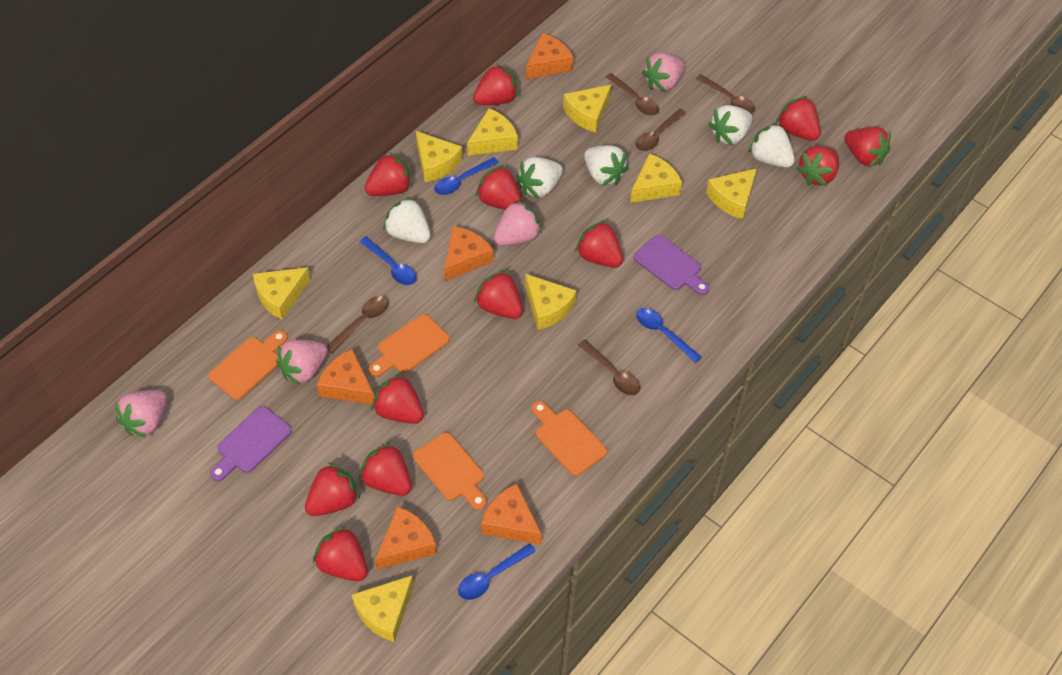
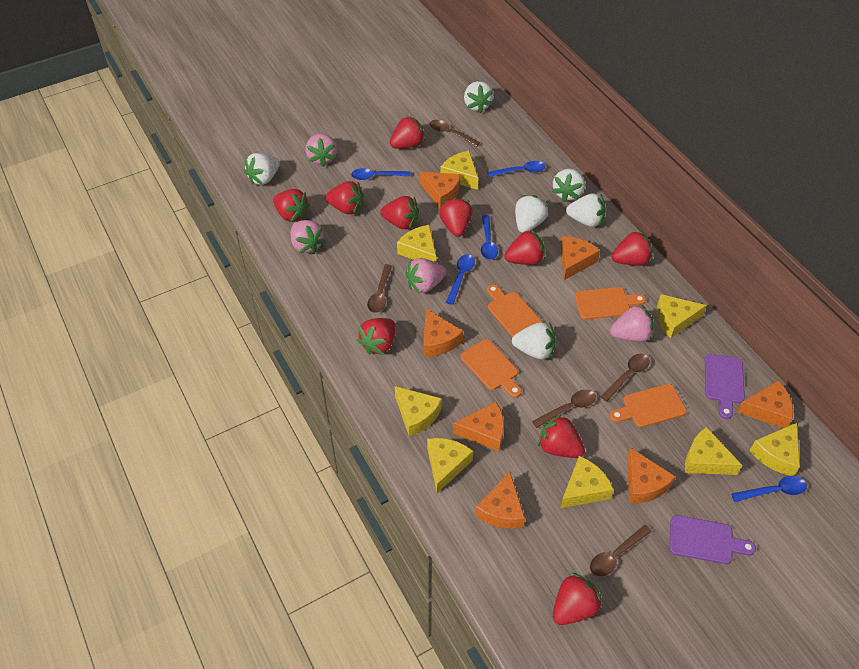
blue spoon: [359,237,417,285] [434,157,499,195] [458,544,536,600] [636,308,702,363] = 4 -> [351,168,410,180] [446,254,475,305] [481,215,498,260] [487,161,545,177] [731,476,807,502] = 5
orange cheese: [317,349,374,404] [375,506,437,570] [444,226,493,281] [481,484,542,545] [526,33,573,79] = 5 -> [420,172,461,208] [423,309,463,357] [453,402,504,452] [475,472,525,529] [561,236,600,280] [627,447,676,503] [737,380,793,428] = 7
red strawberry: [305,463,360,516] [313,526,368,581] [359,443,412,496] [365,152,413,196] [372,373,424,424] [473,64,518,105] [474,270,523,319] [476,165,522,210] [575,220,623,268] [776,96,821,141] [796,146,839,186] [844,127,891,167] = 12 -> [273,189,310,222] [325,181,364,214] [357,318,395,355] [381,196,419,229] [390,116,425,149] [439,197,473,237] [504,230,545,265] [538,414,585,458] [553,573,602,625] [611,230,652,266] = 10
white strawberry: [383,197,431,243] [517,157,563,199] [584,145,628,186] [708,105,753,146] [749,123,795,168] = 5 -> [244,153,280,185] [464,81,494,113] [512,322,556,360] [515,195,548,233] [552,169,585,202] [566,193,606,227] = 6

